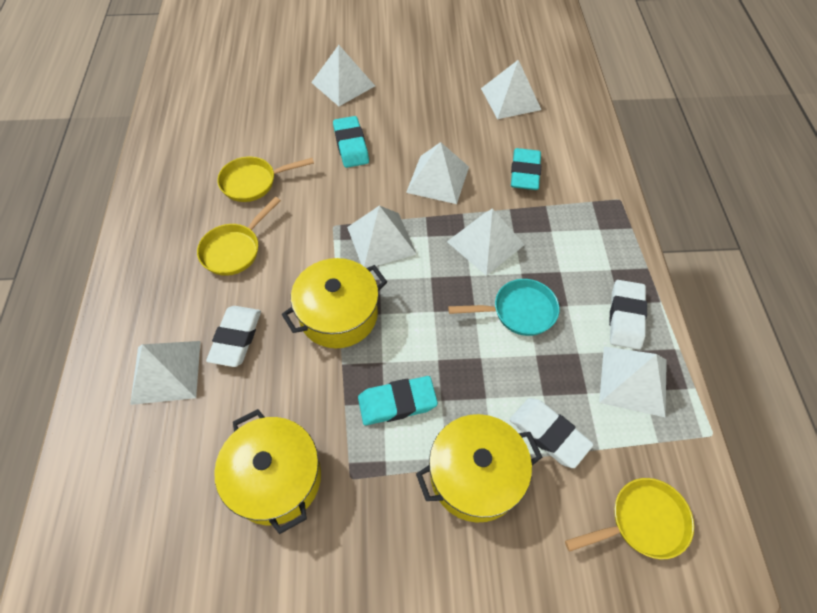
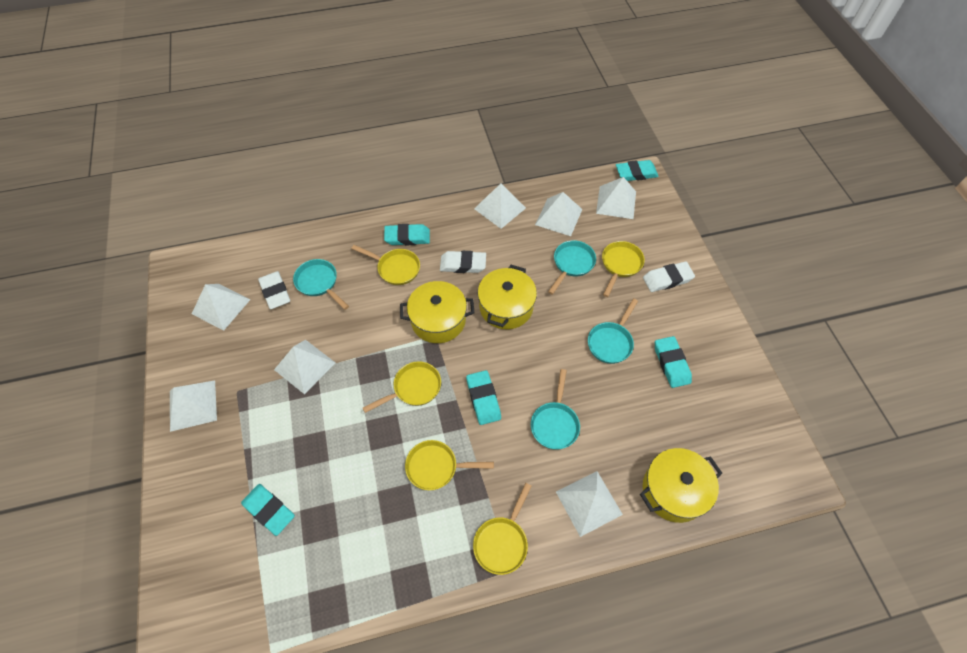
turquoise eraser: [333,116,369,168] [358,376,438,425] [511,148,541,190] = 3 -> [241,484,295,536] [384,224,430,246] [466,370,501,425] [616,160,659,181] [655,336,692,388] = 5
turquoise pan: [448,279,560,336] = 1 -> [293,259,349,310] [531,369,580,450] [548,240,596,295] [588,298,638,364] = 4
yellow pan: [197,197,281,276] [217,157,314,202] [565,478,694,559] = 3 -> [351,245,420,285] [363,361,441,413] [405,440,494,490] [473,483,532,575] [602,241,645,297] = 5

